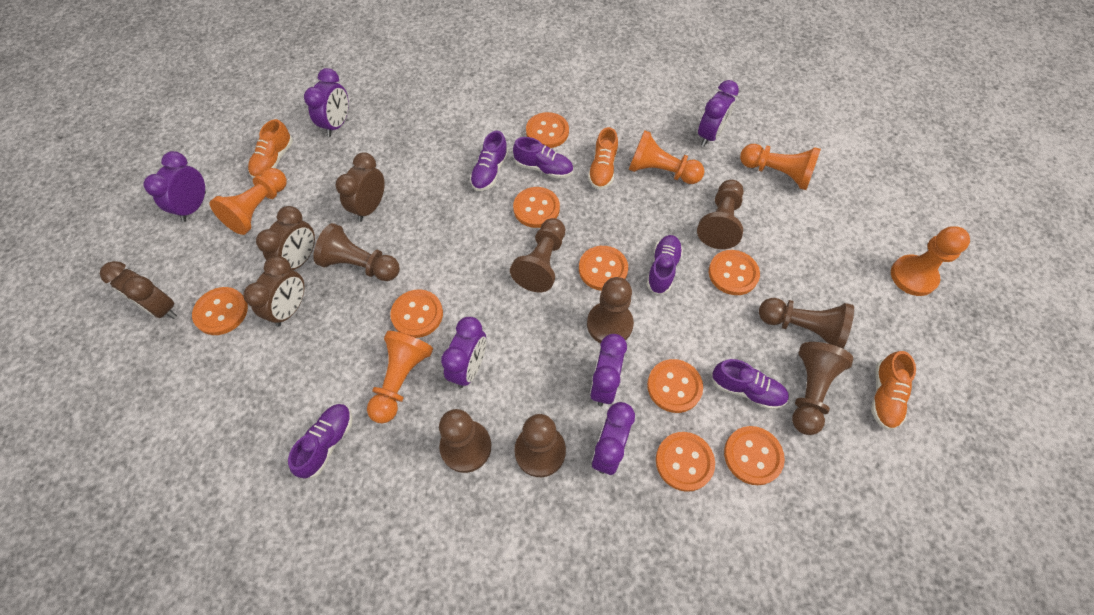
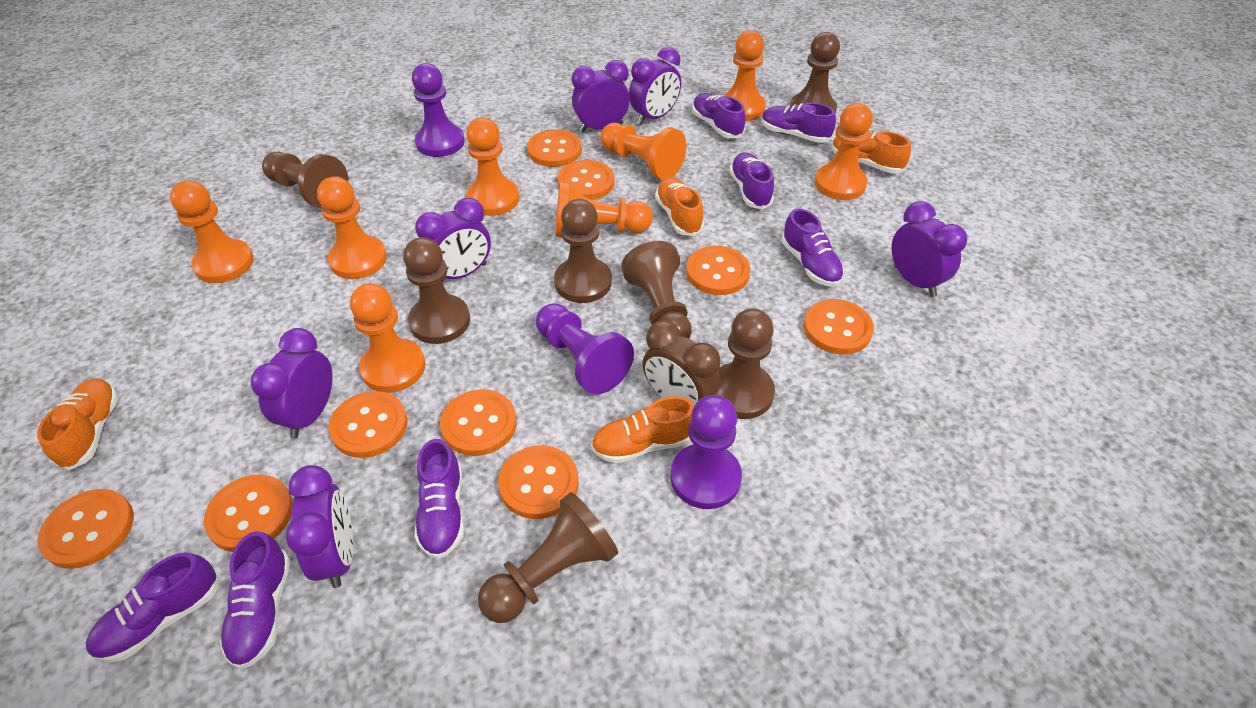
brown clock: [100,261,177,319] [243,256,305,327] [256,206,315,270] [336,152,385,222] = 4 -> [642,320,721,405] = 1
brown pawn: [313,223,400,281] [439,409,491,473] [510,218,565,292] [514,414,566,477] [587,277,634,343] [697,180,744,249] [759,298,854,349] [792,342,853,435] = 8 -> [262,152,349,208] [403,237,470,344] [478,492,618,623] [554,199,612,303] [621,241,692,339] [716,308,775,419] [790,32,840,114] = 7
orange pawn: [210,168,287,235] [367,331,433,423] [629,130,704,184] [740,144,821,190] [891,226,970,296] = 5 -> [170,180,254,283] [317,176,387,279] [350,283,425,393] [466,118,519,216] [555,181,653,237] [600,123,686,180] [724,30,766,121] [815,103,873,200] = 8
orange shoe: [248,119,293,178] [588,127,618,189] [871,351,916,430] = 3 -> [37,378,118,471] [591,396,695,463] [655,177,704,236] [832,131,911,173] = 4
purple pawn: none = 0 -> [412,63,465,157] [536,303,634,394] [670,395,742,509] = 3
purple shoe: [288,404,352,479] [470,131,508,191] [513,137,573,179] [646,235,683,295] [711,359,789,410] = 5 -> [86,552,218,662] [220,531,290,669] [414,439,464,559] [692,93,746,138] [729,152,774,209] [761,103,836,143] [782,208,844,286] = 7

